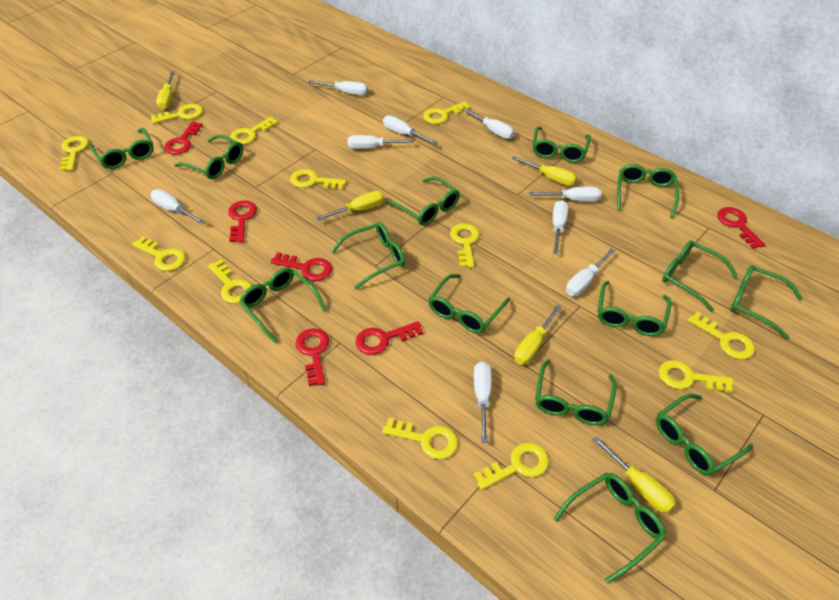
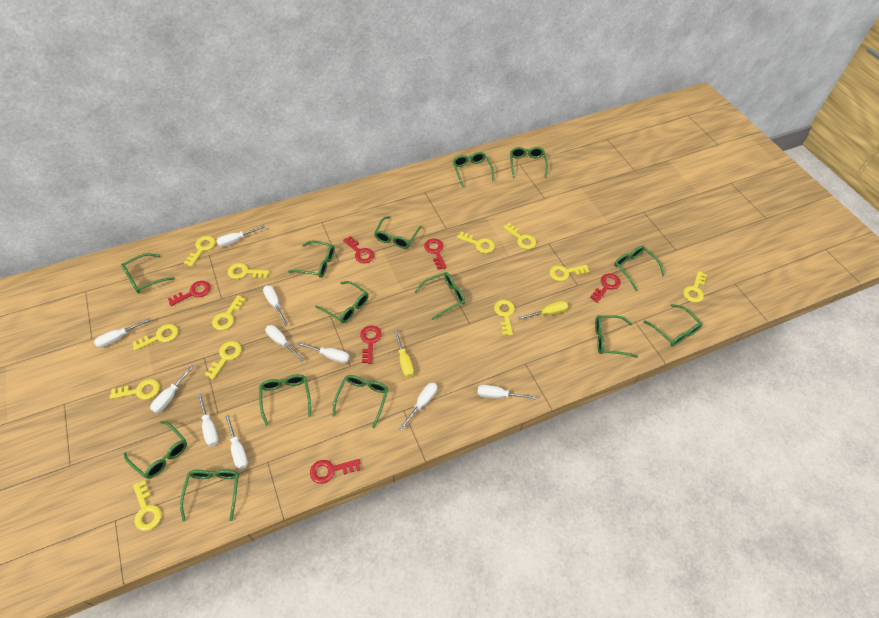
white screwdriver: [150,189,205,224] [308,80,368,95] [347,135,414,149] [383,115,438,145] [461,108,515,139] [474,361,492,443] [529,187,602,202] [553,200,568,254] [566,248,615,296] = 9 -> [94,318,151,348] [150,365,195,413] [198,393,218,446] [216,225,265,247] [225,414,248,470] [263,285,288,326] [265,325,304,361] [297,342,350,364] [400,382,437,430] [477,385,535,399] = 10
yellow screwdriver: [156,72,175,109] [316,191,384,221] [512,156,577,186] [514,305,562,365] [593,436,676,513] = 5 -> [394,330,414,378] [518,301,568,320] = 2

